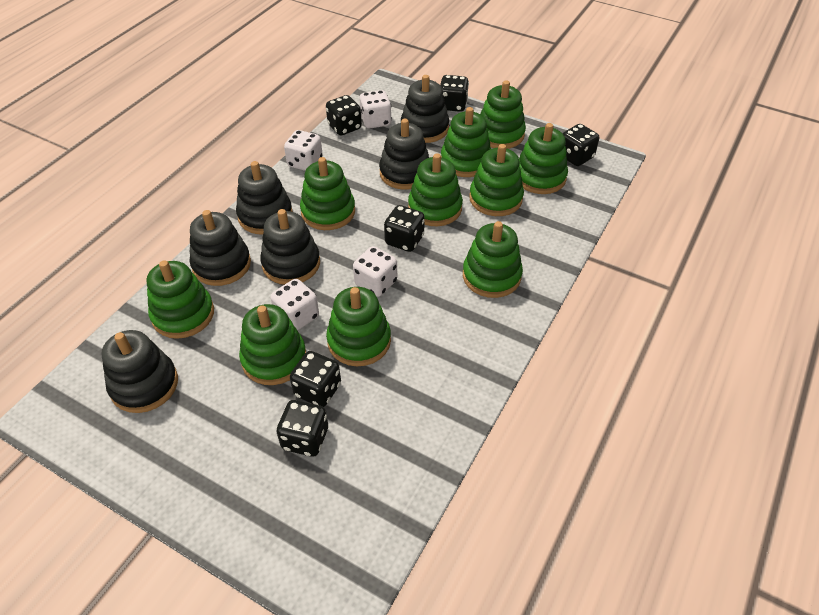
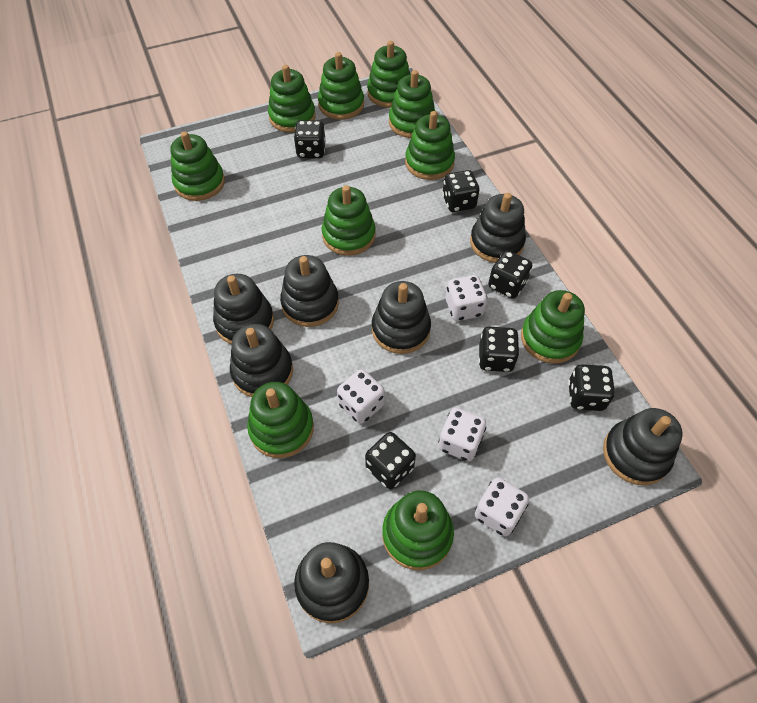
black stacking toy: [101,330,178,413] [190,210,251,286] [236,161,293,234] [260,209,320,285] [379,119,429,190] [401,75,449,143] = 6 -> [213,274,274,344] [230,324,293,397] [280,255,339,327] [294,542,369,623] [372,281,431,354] [470,193,526,263] [603,408,683,485] = 7

